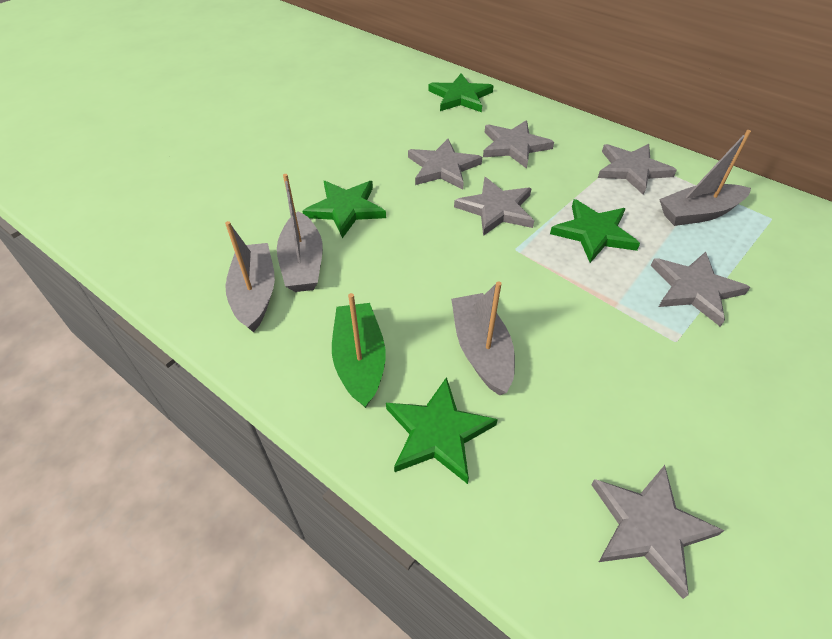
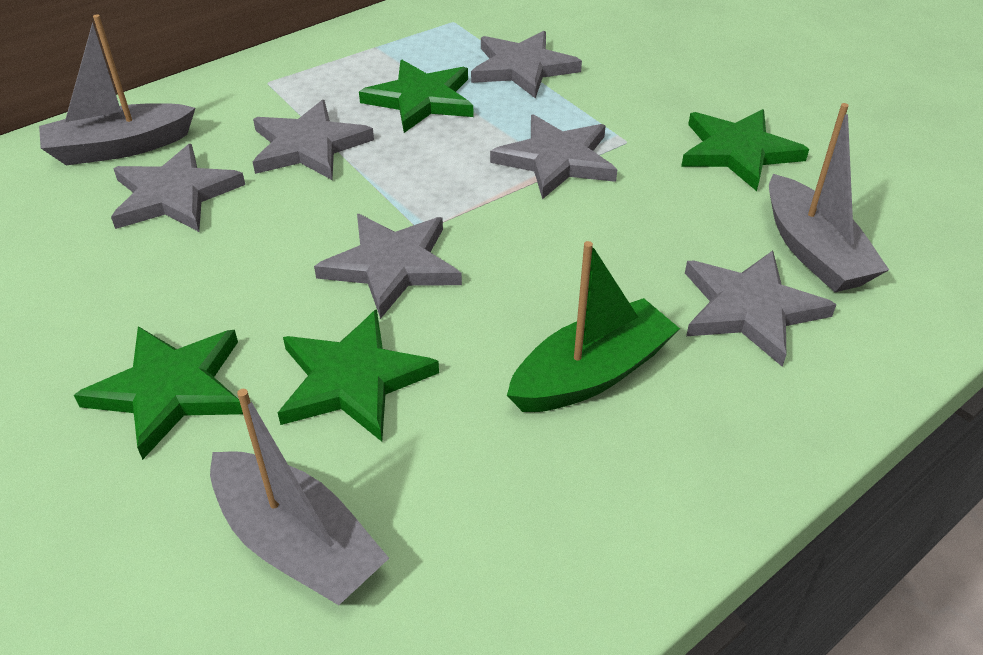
grey boat: [225,221,275,332] [277,174,323,292] [451,281,515,395] [659,130,751,226] = 4 -> [39,14,195,165] [210,389,389,605] [769,103,889,292] = 3

